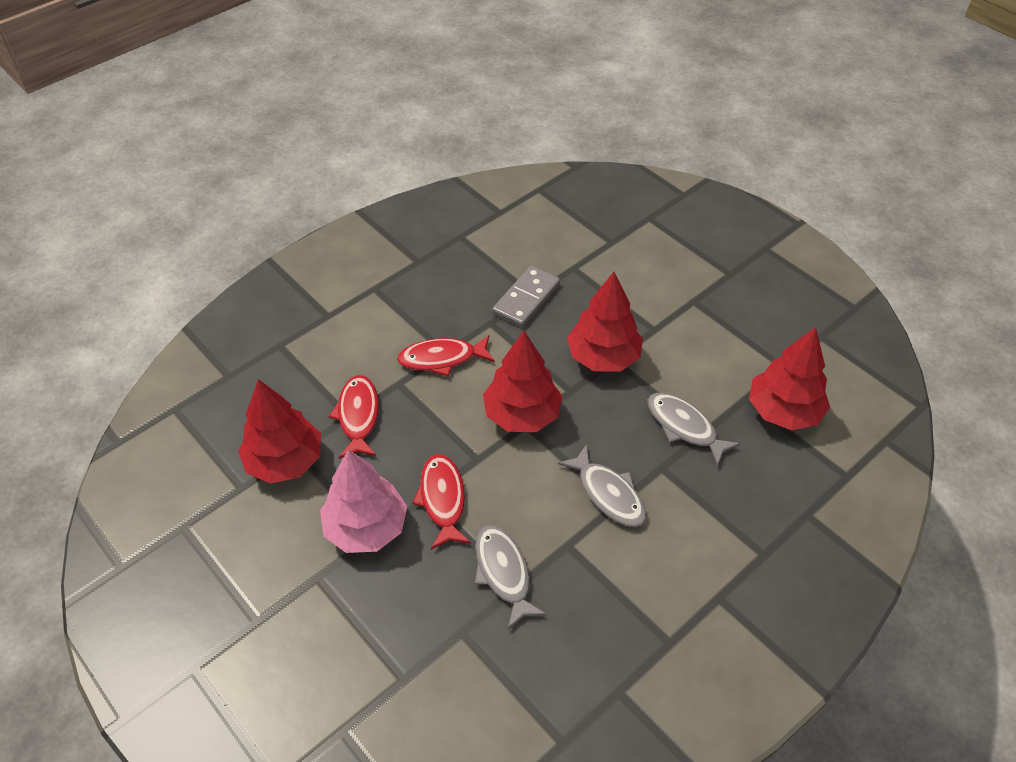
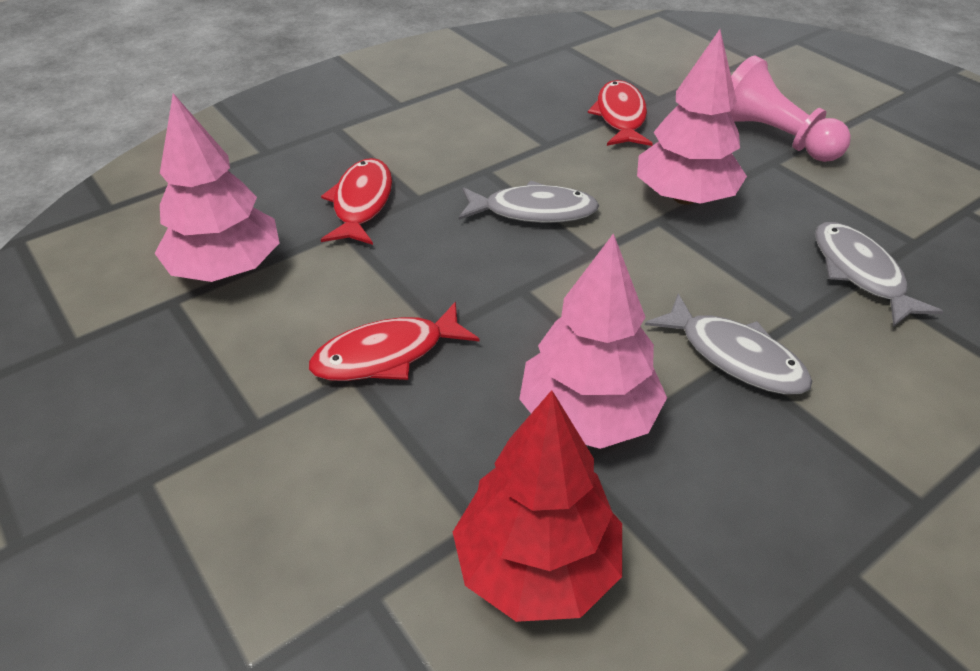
grey domino: [492,266,560,328] = 1 -> none = 0
pink pawn: none = 0 -> [730,55,851,162] = 1
pink tree: [320,449,407,553] = 1 -> [154,93,280,282] [519,233,667,449] [637,29,747,205] = 3
red tree: [238,379,321,484] [483,331,562,432] [567,272,643,372] [749,327,830,430] = 4 -> [453,390,622,622] = 1

